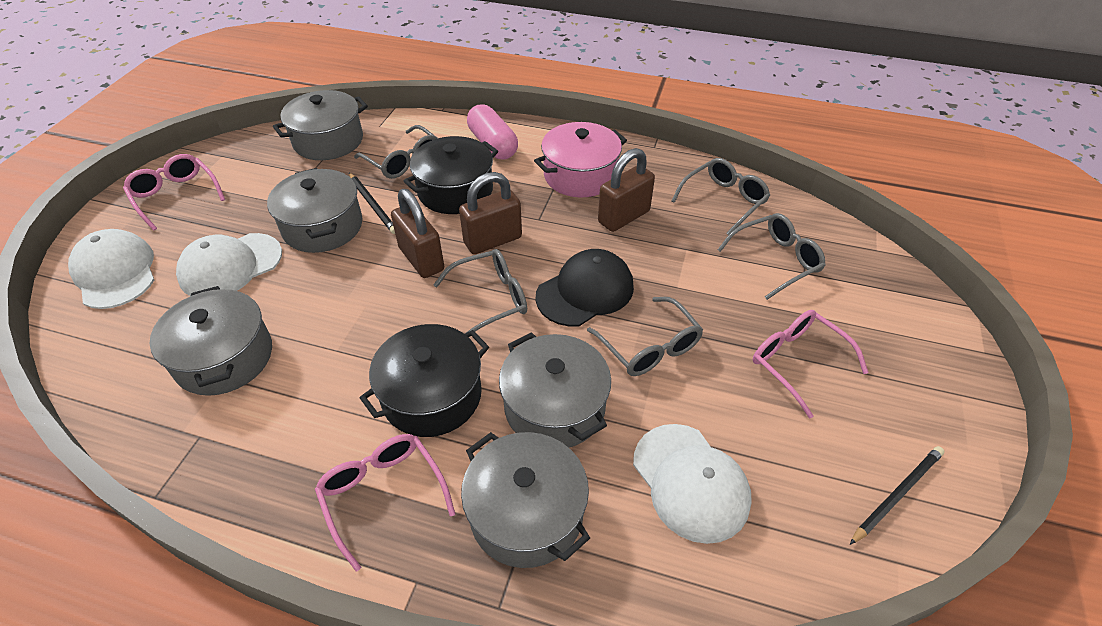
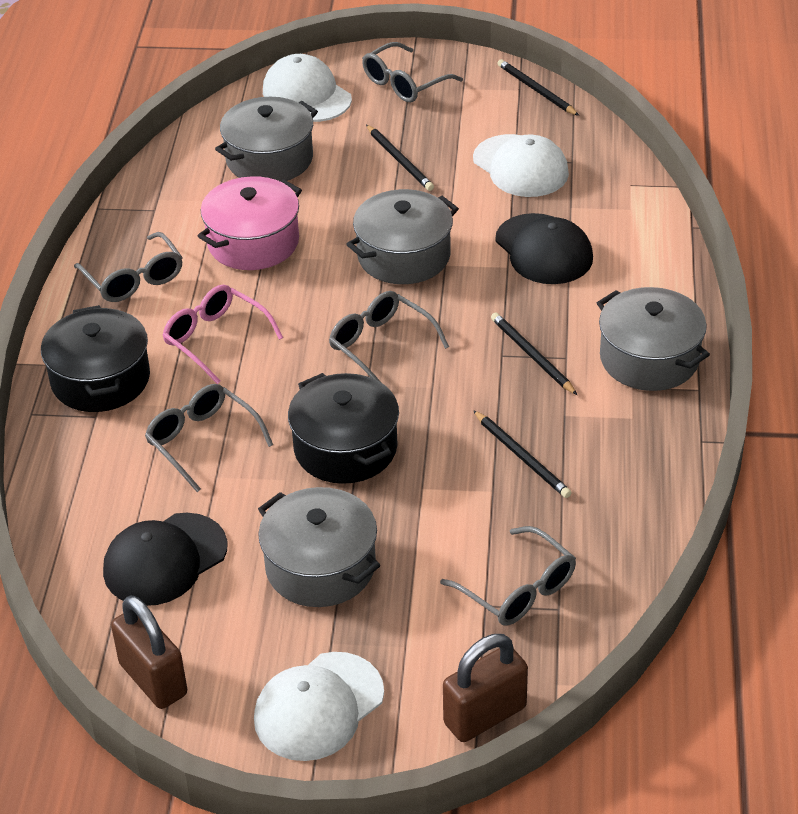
black cap: [536,249,634,326] = 1 -> [103,513,228,606] [495,213,593,284] = 2
black pencil: [349,173,395,234] [850,446,945,545] = 2 -> [366,125,434,191] [473,410,572,498] [491,312,577,395] [497,59,579,116] = 4
brown padlock: [391,189,444,278] [459,172,522,254] [598,148,655,232] = 3 -> [111,595,187,709] [443,634,528,742] = 2
grey pot: [150,286,272,396] [267,168,363,253] [273,90,368,160] [461,432,590,568] [499,332,611,448] = 5 -> [215,97,318,181] [258,487,380,607] [346,189,459,284] [597,287,710,391] = 4
pink capsule: [467,104,518,160] = 1 -> none = 0
pink glasses: [123,154,225,231] [315,434,455,572] [753,310,869,418] = 3 -> [162,285,283,384] = 1

